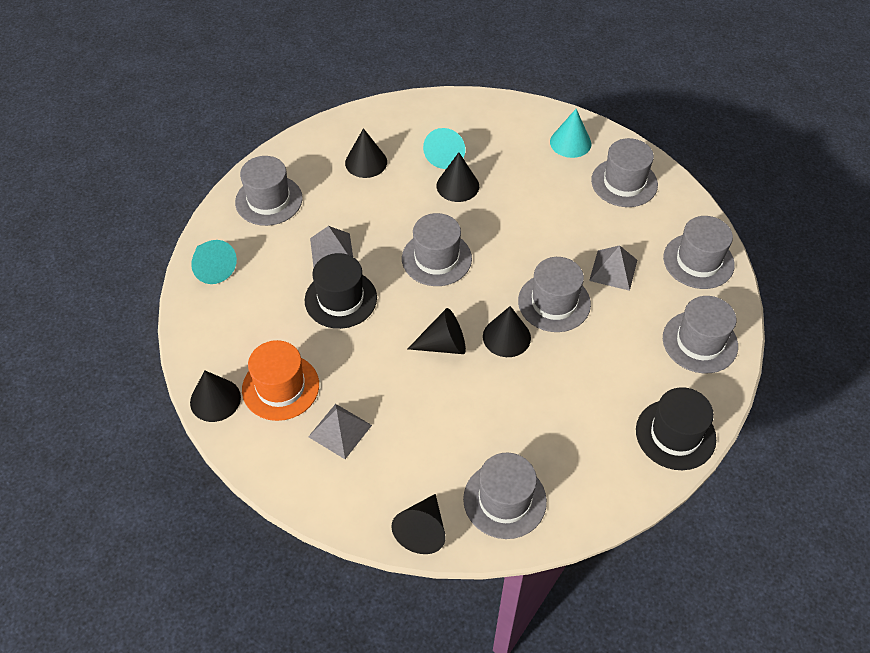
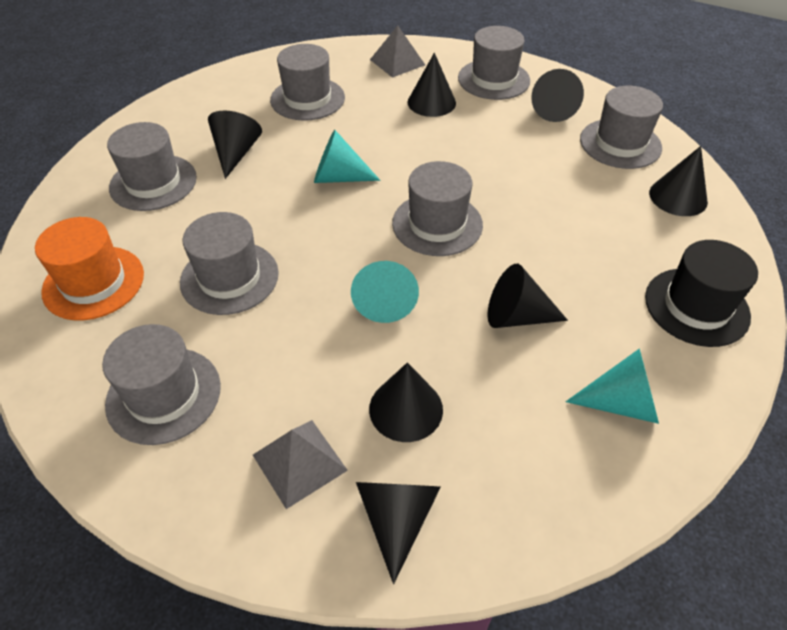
black cone: [190,370,241,422] [345,128,387,178] [391,494,446,554] [408,308,466,354] [437,152,479,202] [483,306,531,357] = 6 -> [208,110,262,179] [356,482,441,584] [369,362,443,442] [408,53,456,117] [488,264,568,328] [531,69,584,122] [649,146,708,216] = 7
black hat: [305,253,377,329] [636,387,716,470] = 2 -> [645,240,758,347] = 1
grey pyramid: [308,404,372,459] [310,226,353,267] [589,245,637,291] = 3 -> [253,420,348,509] [370,25,425,78] = 2

